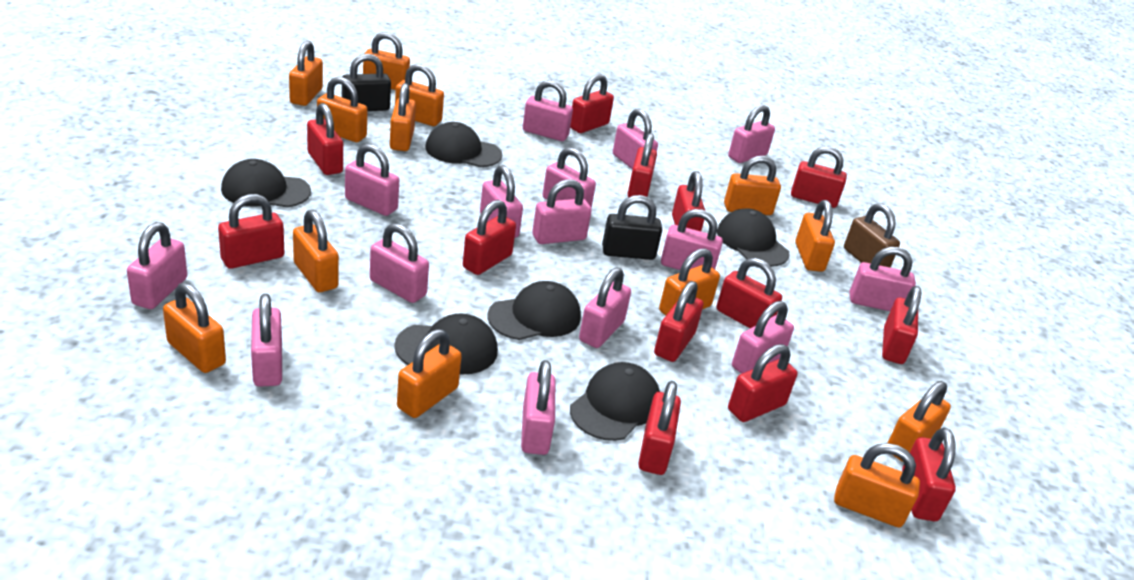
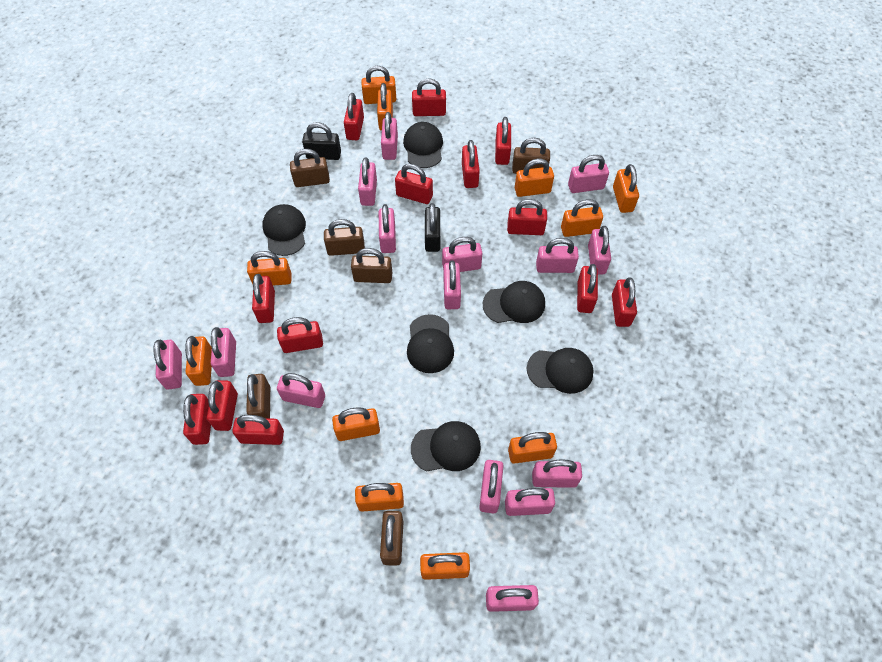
brown padlock: [844,203,900,268] = 1 -> [246,374,270,418] [290,149,330,187] [324,219,365,256] [351,248,392,283] [380,511,404,566] [512,138,550,174] = 6
orange padlock: [163,283,226,373] [289,40,323,106] [293,210,339,292] [317,77,368,142] [363,32,410,90] [390,83,416,151] [395,64,444,126] [397,329,462,418] [659,248,720,316] [724,156,781,215] [795,200,835,272] [834,443,920,527] [888,381,951,462] = 13 -> [185,336,212,386] [247,251,292,286] [332,407,380,441] [355,483,404,512] [361,66,396,104] [377,83,393,131] [420,552,470,580] [508,432,557,464] [515,158,554,197] [561,199,603,237] [613,164,639,213] = 11

